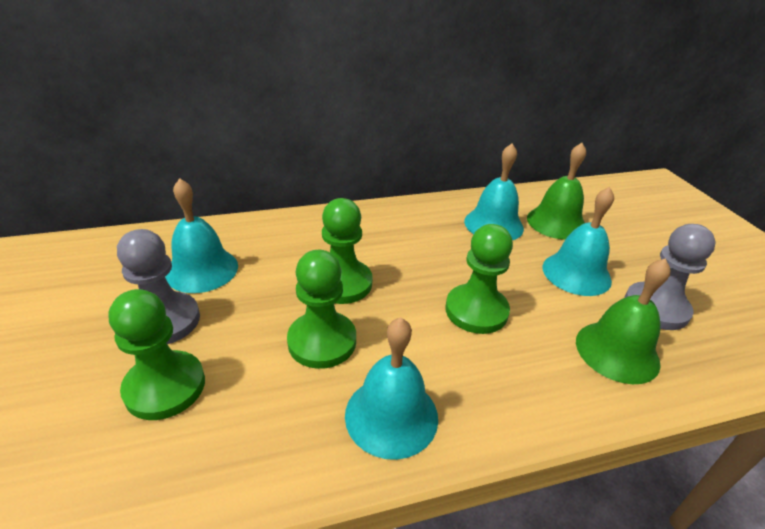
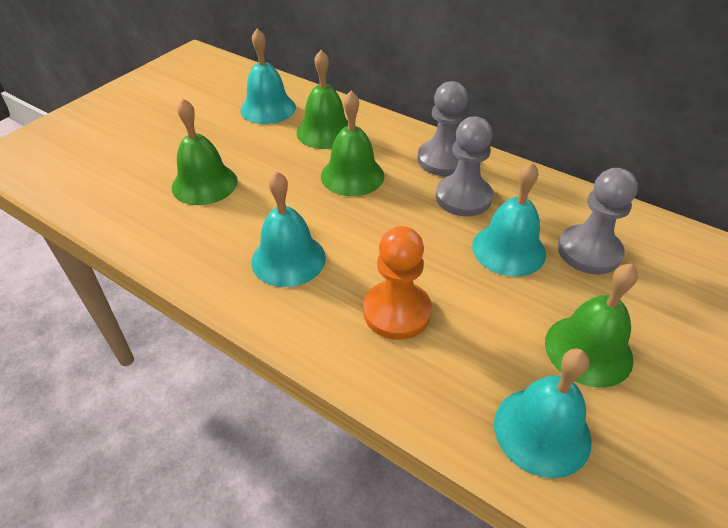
green bell: [527,143,586,240] [576,259,670,384] = 2 -> [172,98,238,205] [297,50,348,149] [321,91,384,196] [545,264,638,388] = 4
green pawn: [109,289,205,420] [287,250,356,369] [322,198,373,304] [445,224,513,334] = 4 -> none = 0
grey pawn: [117,229,200,344] [624,224,716,330] = 2 -> [417,81,468,176] [436,117,493,216] [558,168,638,274] = 3
orange pawn: none = 0 -> [363,226,432,340] = 1

